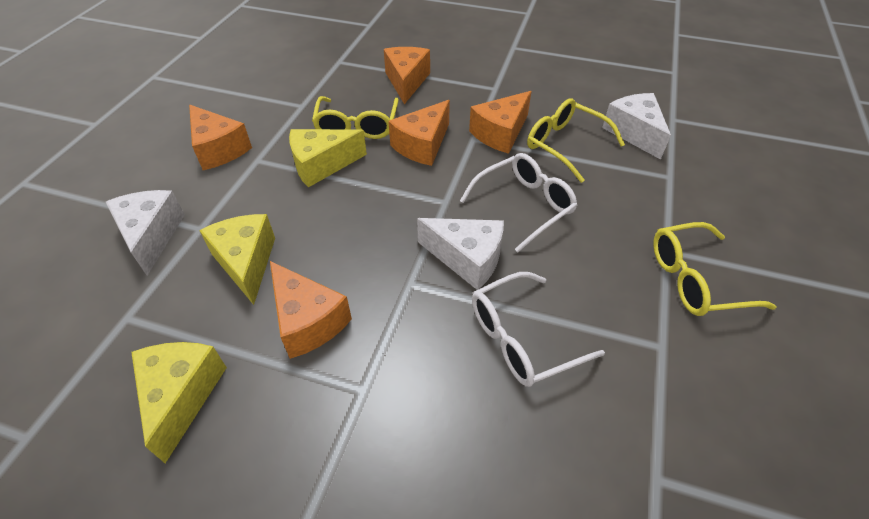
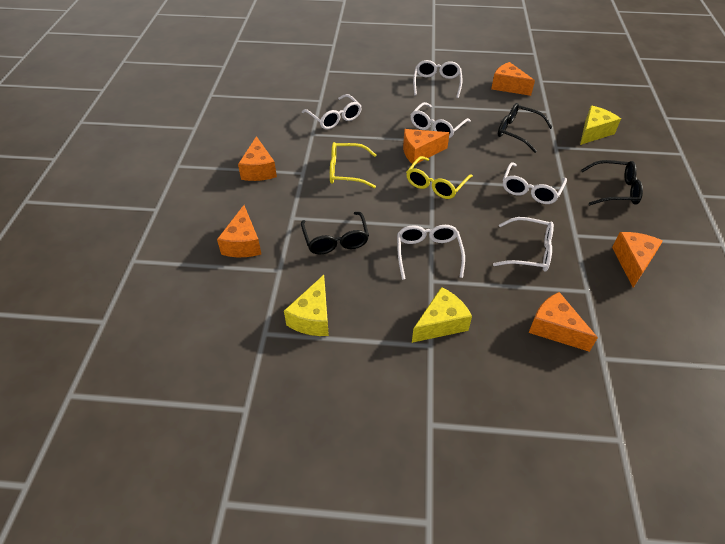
black glasses: none = 0 -> [301,212,369,255] [498,103,553,153] [581,160,643,205] = 3
orange cheese: [189,105,252,170] [270,261,352,359] [384,47,430,104] [388,100,450,166] [469,91,532,154] = 5 -> [217,205,261,257] [238,136,277,181] [403,129,450,164] [491,62,535,96] [529,292,598,352] [612,232,663,288] = 6
white cheese: [106,190,185,276] [417,218,504,290] [602,93,671,160] = 3 -> none = 0
white glasses: [460,153,578,252] [472,272,605,387] = 2 -> [302,94,362,129] [397,225,465,280] [410,102,471,138] [413,60,462,98] [493,217,554,271] [503,162,567,204] = 6
yellow glasses: [312,96,399,139] [527,98,625,183] [653,222,776,316] = 3 -> [330,142,377,188] [406,156,473,199] = 2

